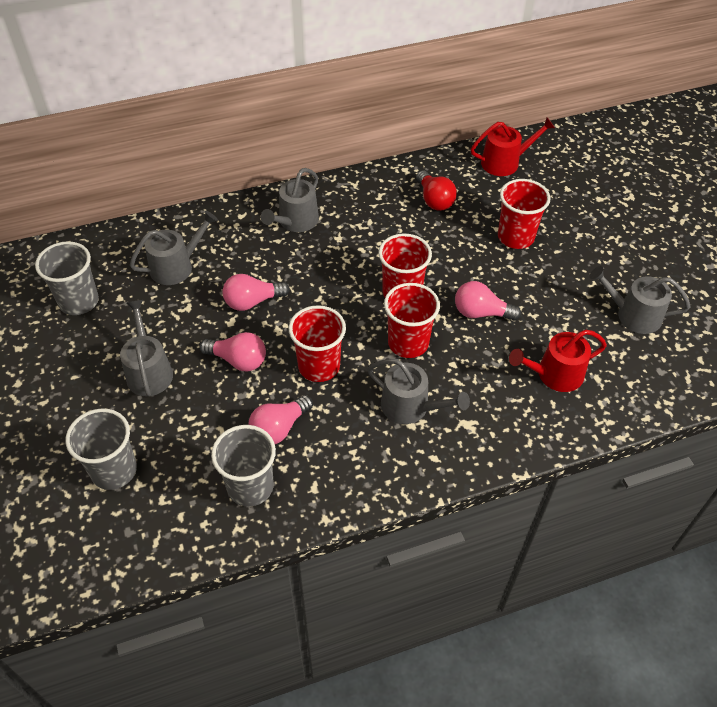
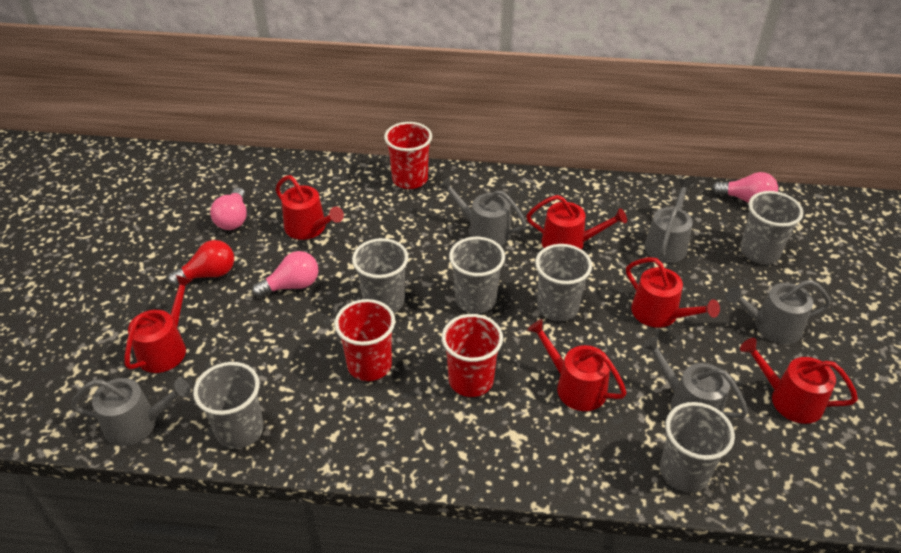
grey cup: [35,241,99,315] [65,408,137,490] [211,425,276,507] = 3 -> [193,362,263,449] [352,238,409,313] [449,237,505,314] [535,244,592,321] [660,402,735,492] [740,191,803,264] = 6
pink light bulb: [200,332,266,372] [222,274,290,311] [249,395,313,444] [455,281,521,321] = 4 -> [210,188,247,230] [252,251,318,298] [711,172,778,203] = 3
red cup: [289,305,346,382] [378,233,432,297] [384,283,440,358] [498,179,550,249] = 4 -> [335,299,395,381] [384,122,432,189] [442,314,503,397] = 3
red watering can: [471,117,555,176] [509,330,607,392] = 2 -> [124,275,193,373] [275,175,344,240] [527,195,627,249] [527,319,627,411] [626,257,720,328] [740,338,858,424] = 6

